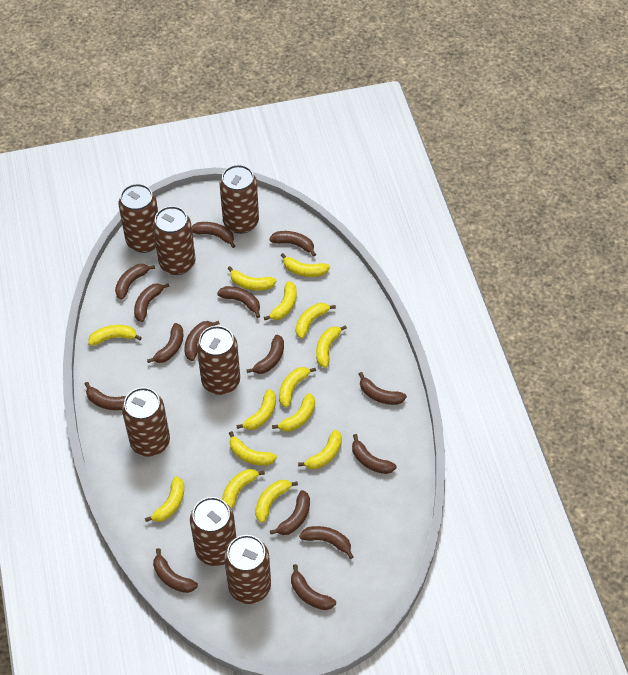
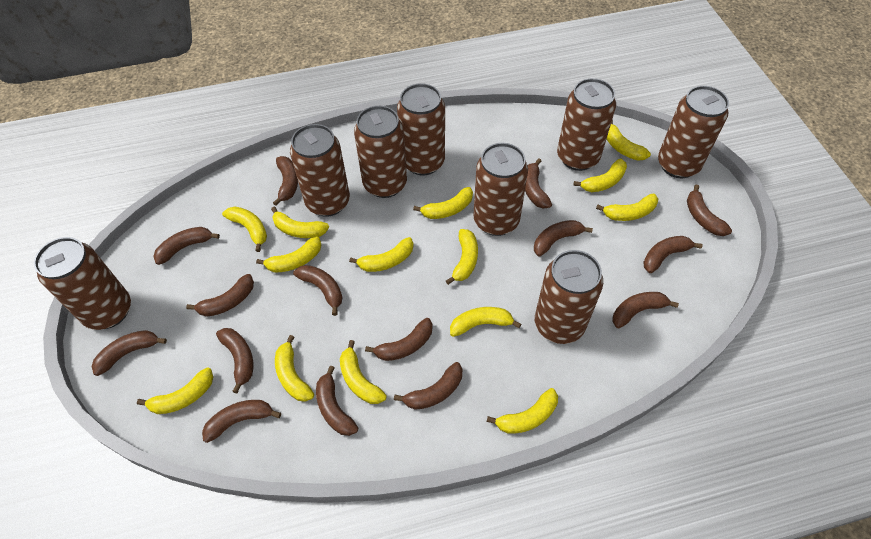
brown can: [118,184,158,253] [122,387,170,457] [153,206,195,275] [190,497,237,566] [197,326,240,395] [219,165,259,234] [224,535,271,604] = 7 -> [34,237,131,330] [290,124,350,217] [354,106,407,198] [397,83,445,176] [473,143,528,236] [535,250,603,344] [557,78,616,171] [658,86,729,178] = 8

